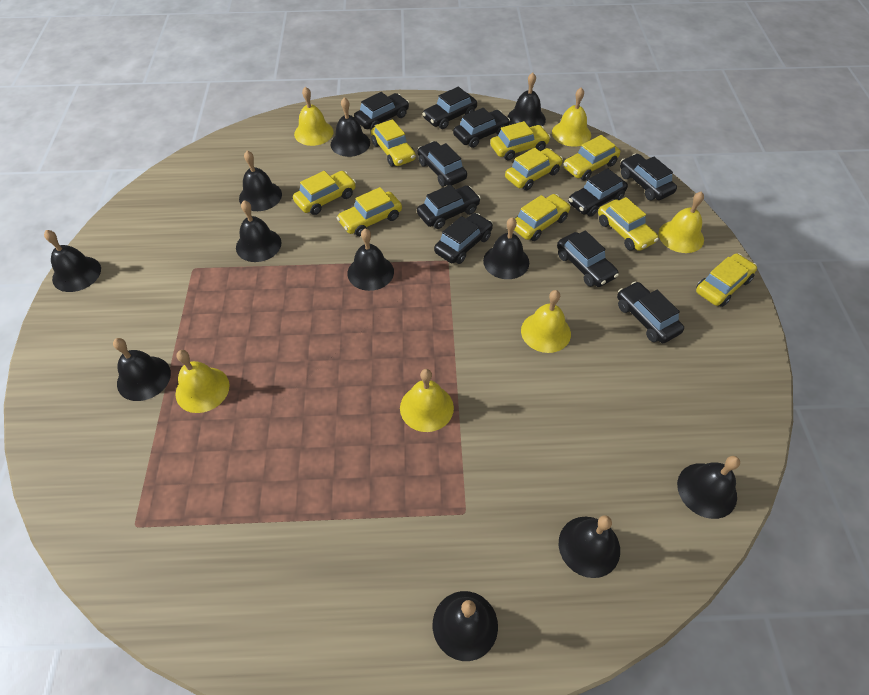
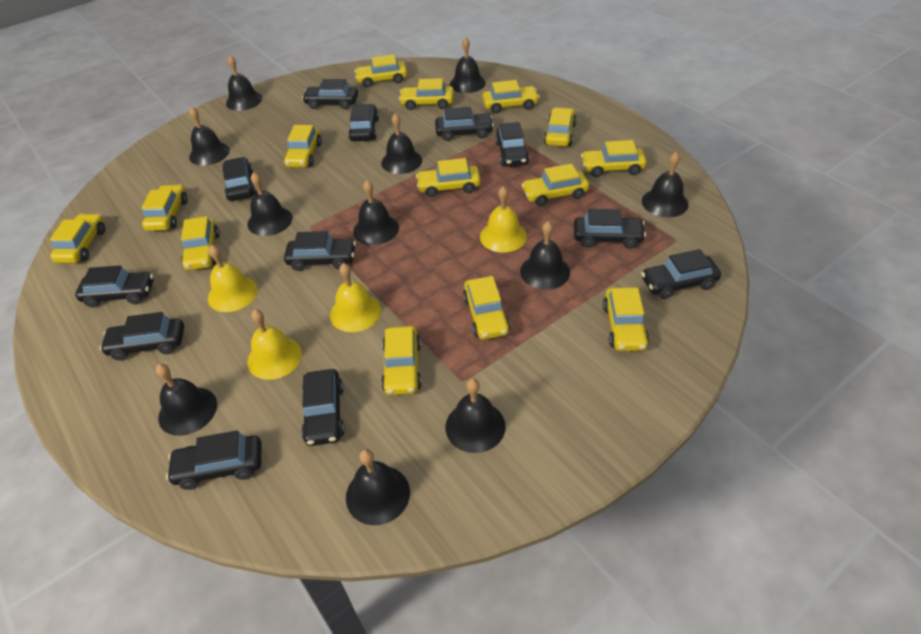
black car: [354,92,409,129] [417,185,481,229] [418,141,467,187] [422,87,477,129] [434,213,493,264] [453,108,510,148] [557,230,619,287] [569,168,628,217] [617,282,684,343] [620,154,677,200] = 10 -> [75,265,154,308] [100,312,184,361] [166,430,262,490] [222,157,256,201] [284,231,356,271] [301,369,345,446] [302,79,358,109] [348,104,379,141] [435,107,494,141] [495,122,530,167] [574,209,646,249] [641,249,721,299] = 12
yellow bell: [176,350,230,413] [294,87,334,146] [400,369,454,432] [521,290,571,353] [552,88,591,147] [658,191,704,253] = 6 -> [208,245,258,312] [247,309,302,380] [330,263,381,332] [480,186,527,253] = 4
yellow car: [293,171,356,215] [337,187,402,236] [371,119,416,166] [490,121,551,160] [505,148,563,190] [514,194,571,241] [563,135,620,181] [598,197,659,251] [696,253,757,307] = 9 -> [50,214,105,263] [141,184,188,231] [181,216,220,270] [284,125,322,167] [354,54,407,87] [381,326,422,395] [399,78,454,110] [416,158,481,197] [463,276,510,340] [482,80,540,113] [521,164,589,206] [544,107,577,147] [581,140,647,177] [603,287,649,351] = 14

